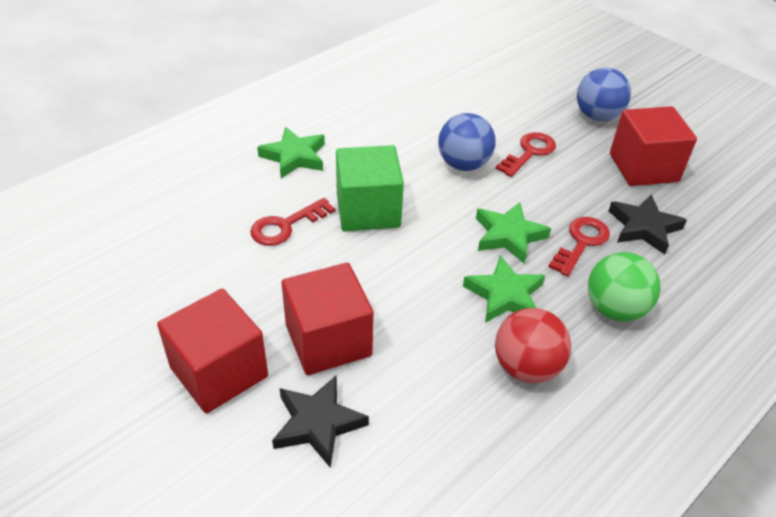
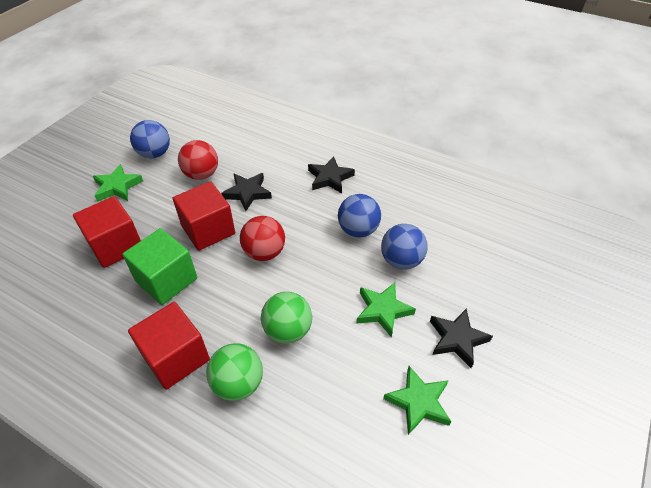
black star: [272,375,369,468] [609,194,687,254] = 2 -> [221,173,272,211] [308,156,355,193] [430,309,493,368] = 3
blue ball: [438,113,496,171] [577,68,631,121] = 2 -> [130,120,170,158] [338,194,381,237] [381,224,428,270] = 3
green ball: [588,252,661,322] = 1 -> [206,343,263,401] [261,292,312,344] = 2
red ball: [495,308,572,383] = 1 -> [178,140,218,180] [240,216,285,261] = 2
red key: [250,198,335,246] [496,132,556,177] [548,217,610,277] = 3 -> none = 0

